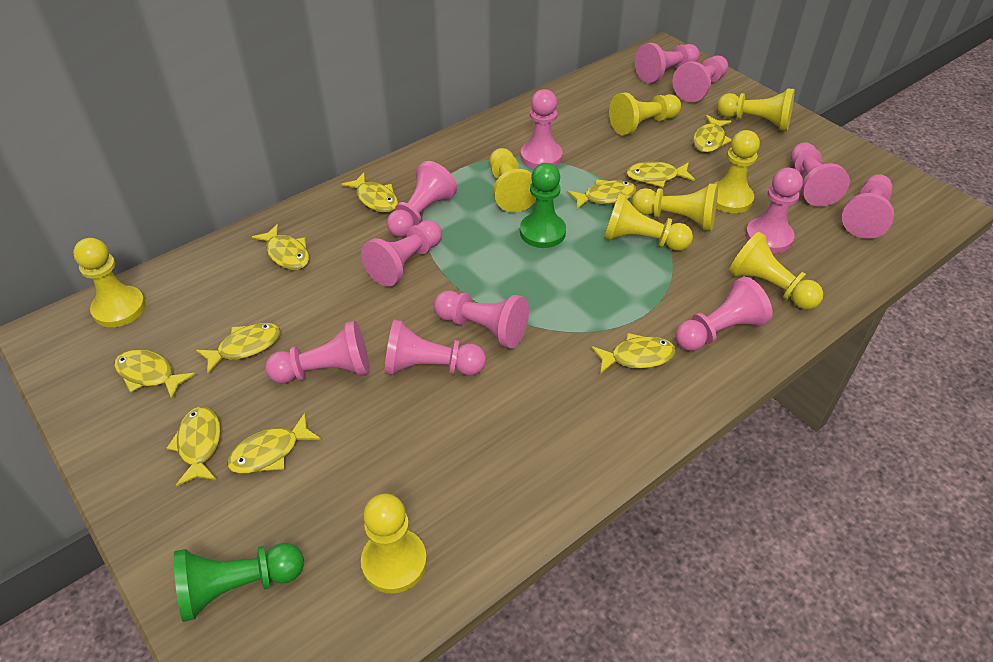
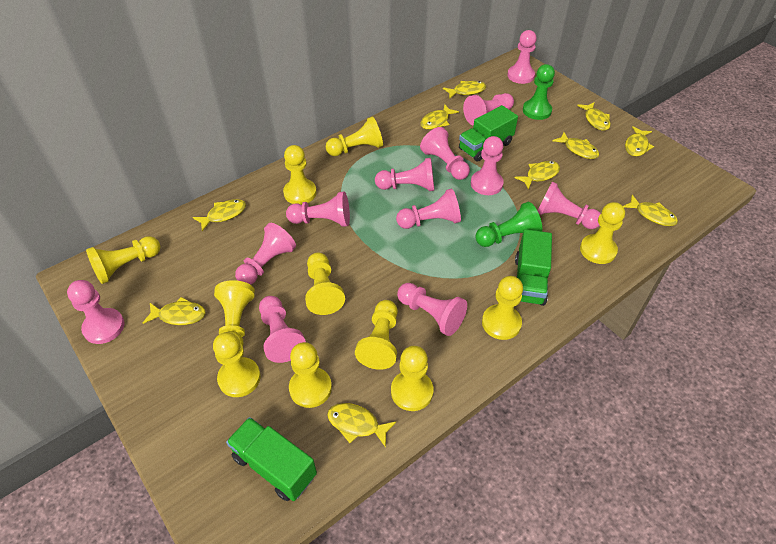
green truck: none = 0 -> [226,417,317,501] [459,105,518,162] [515,229,552,306] = 3
yellow pawn: [73,238,146,327] [361,494,427,594] [489,148,536,213] [604,193,693,251] [609,92,681,135] [632,184,718,231] [714,130,760,213] [717,89,795,131] [729,232,823,309] = 9 -> [86,236,161,284] [213,332,261,397] [214,280,255,346] [283,145,317,205] [289,342,332,408] [305,253,345,315] [326,117,383,156] [355,300,398,370] [391,346,433,411] [482,276,523,340] [580,202,625,264] = 11

